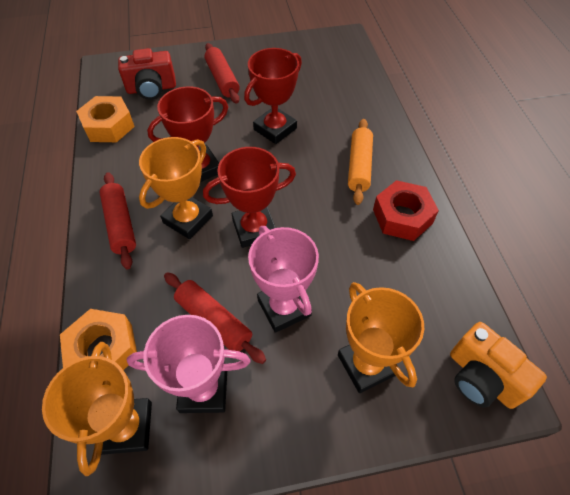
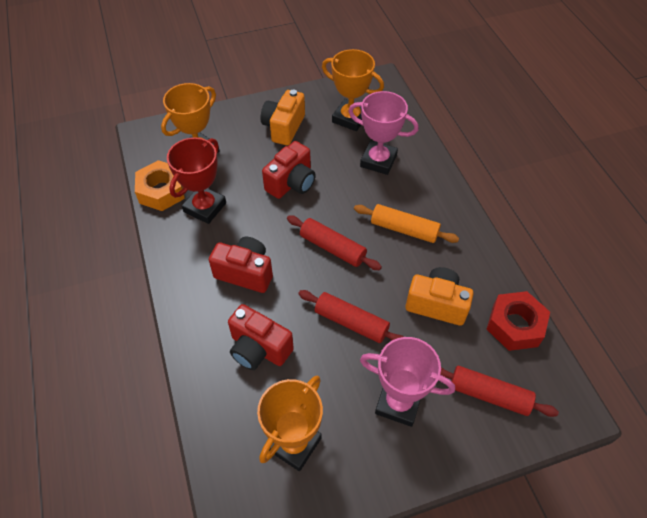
orange camera: [450,322,547,409] = 1 -> [261,89,305,145] [406,267,473,326] = 2
orange nut: [60,309,137,370] [76,96,135,142] = 2 -> [135,160,185,211] = 1
red camera: [118,48,176,100] = 1 -> [209,237,273,293] [228,304,294,370] [262,141,316,199] = 3
red trophy: [147,86,228,182] [203,147,296,248] [244,48,302,144] = 3 -> [167,138,226,224] = 1

